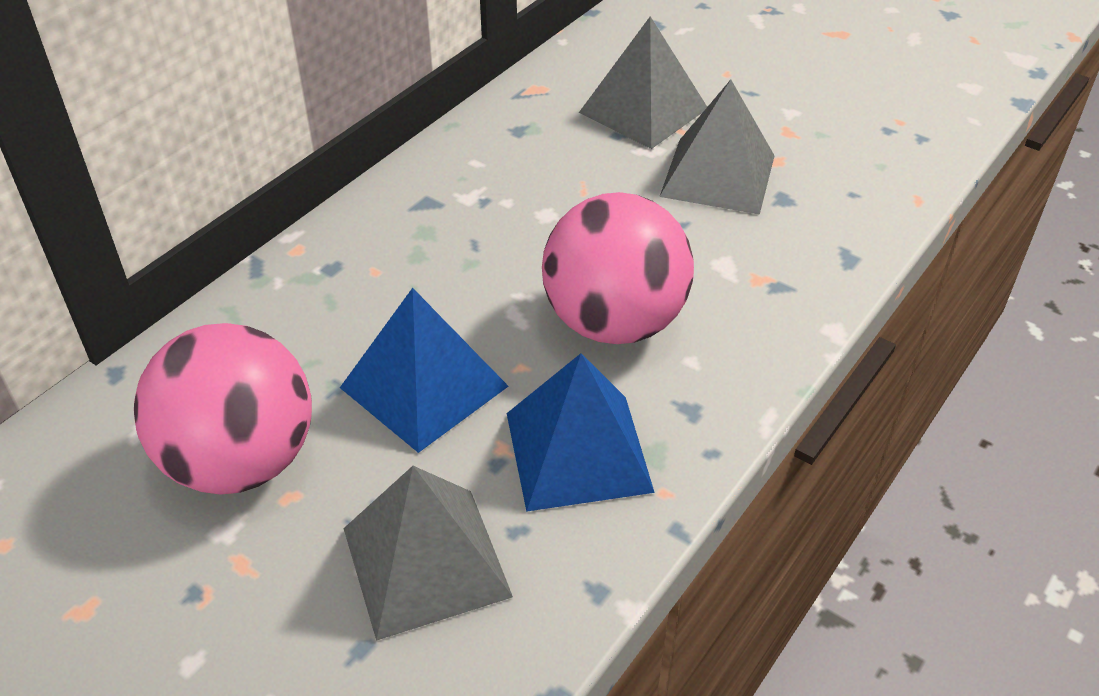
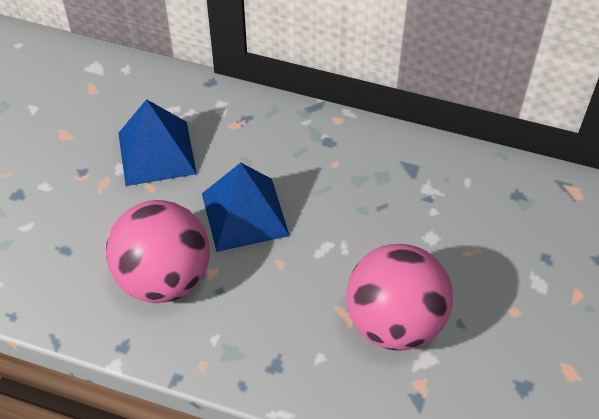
grey pyramid: [343,466,513,641] [579,16,707,149] [659,80,775,215] = 3 -> none = 0

